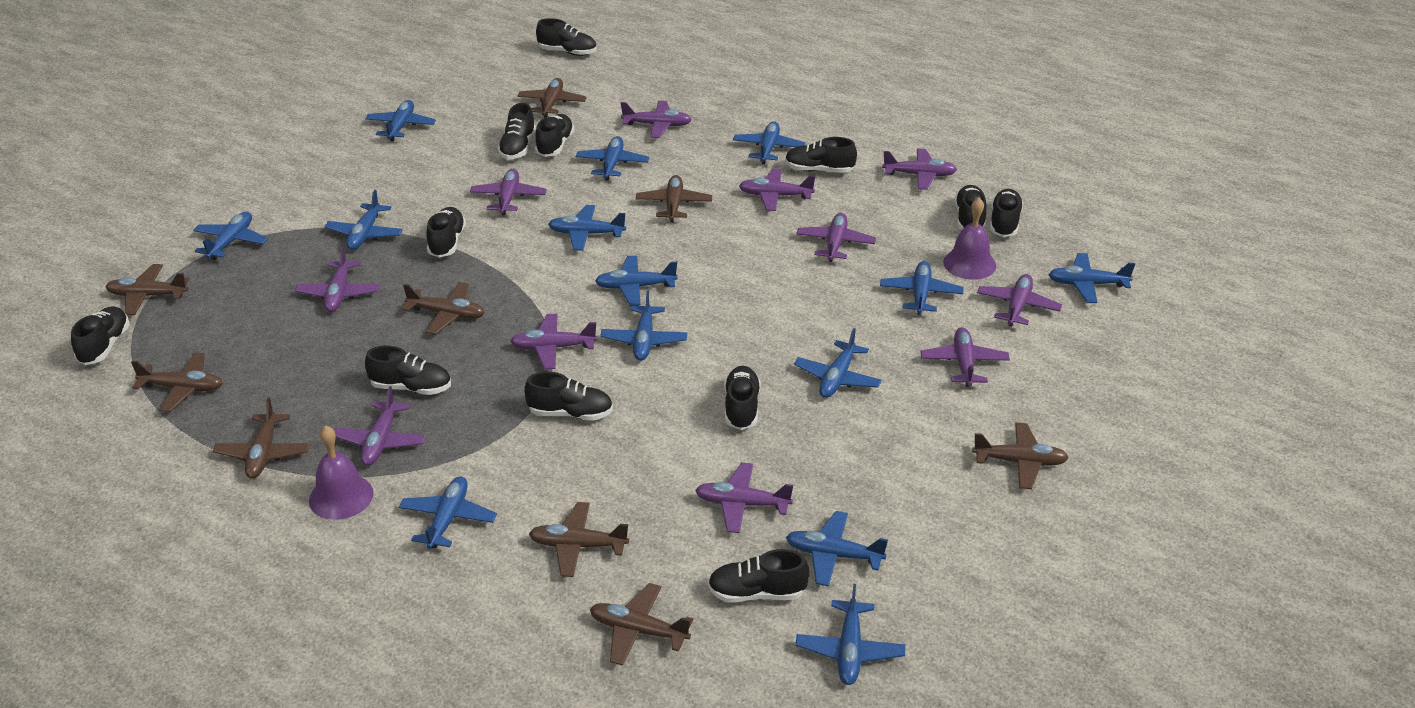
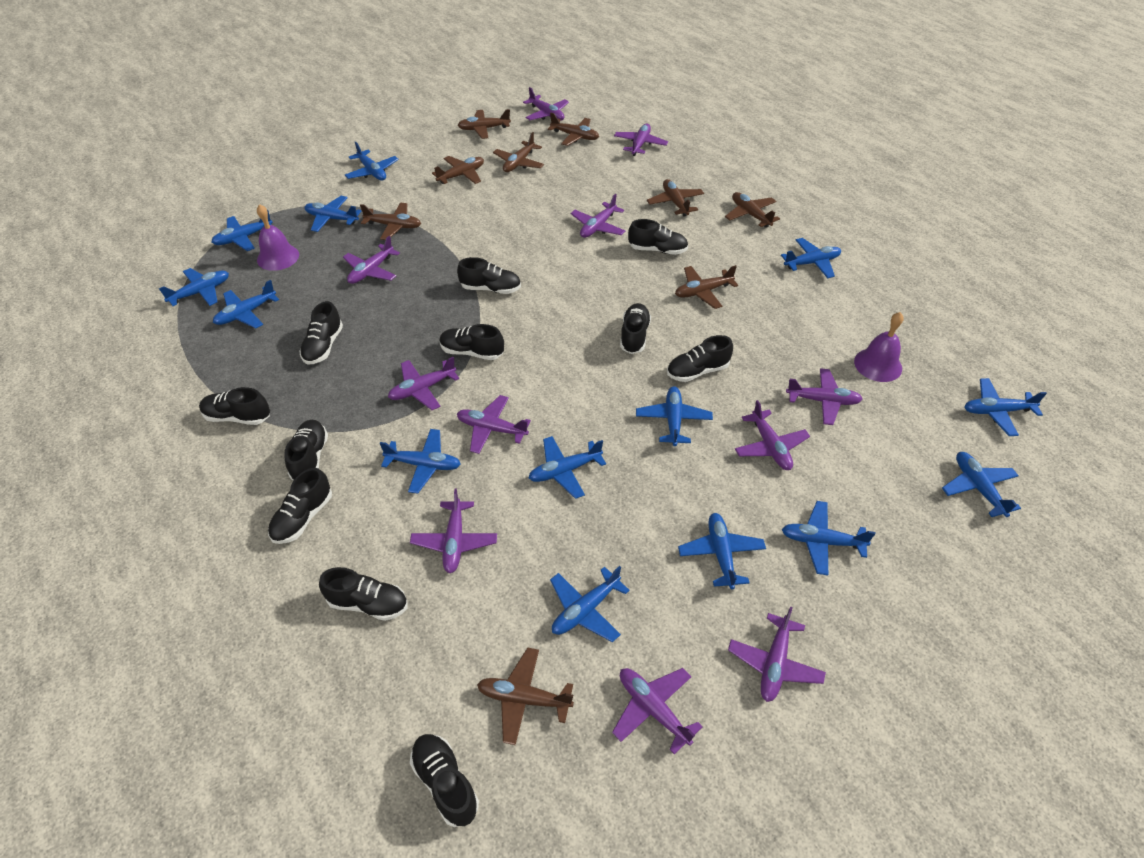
black shoe: [71,306,130,365] [365,346,451,395] [426,207,466,258] [498,103,536,159] [524,372,613,421] [535,114,574,157] [536,18,597,56] [708,549,810,603] [724,366,761,430] [785,137,857,173] [954,185,987,230] [990,189,1023,237] = 12 -> [199,387,270,425] [268,468,332,544] [284,420,328,481] [299,301,343,365] [319,567,408,621] [410,734,479,827] [439,324,504,360] [457,257,521,294] [620,303,651,354] [628,219,688,255] [667,335,733,382] = 11

